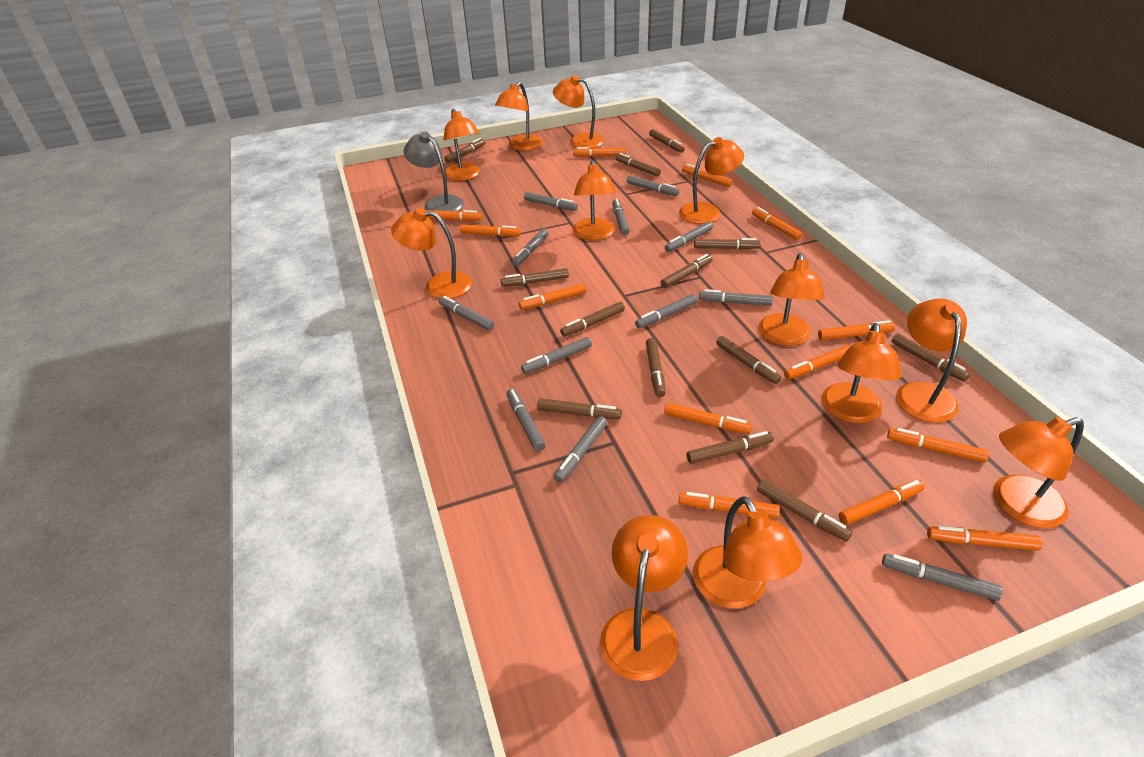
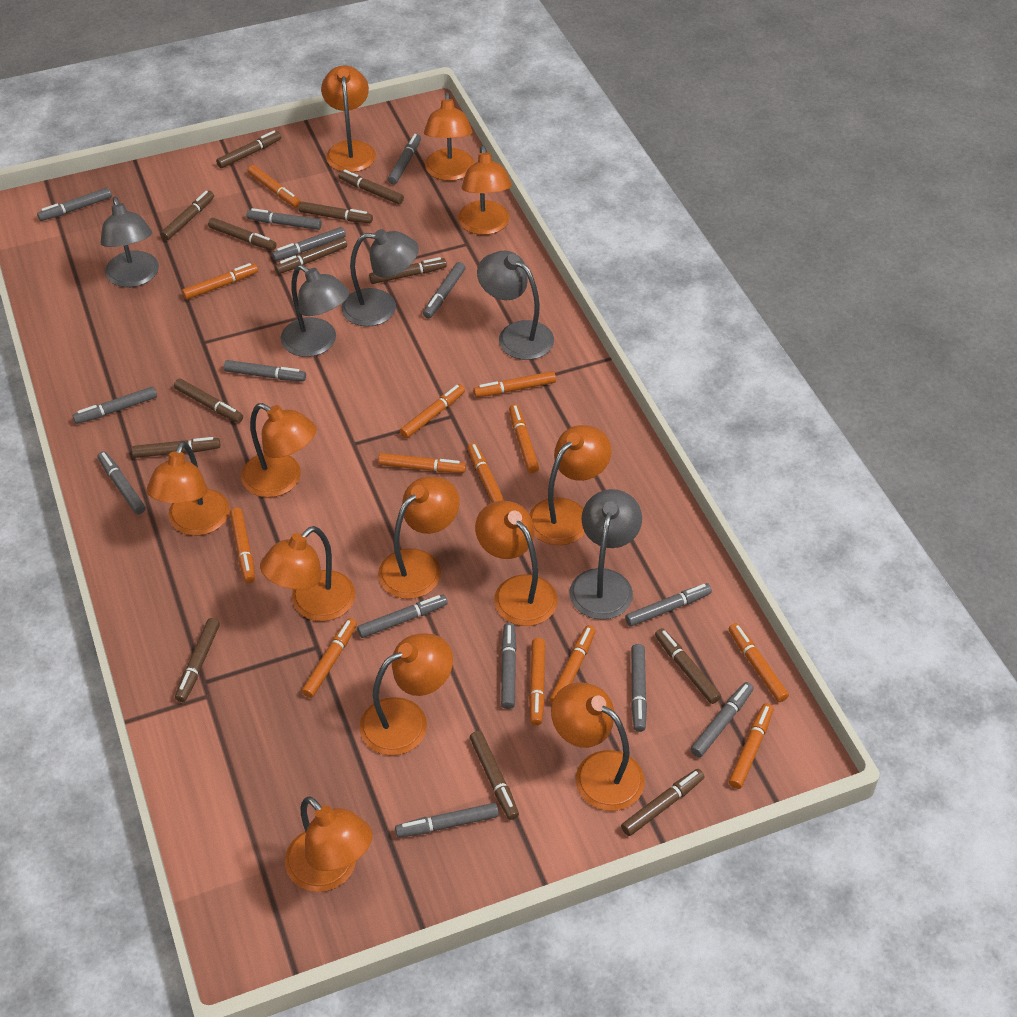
grey lamp: [404,131,464,211] = 1 -> [101,197,159,287] [281,265,349,357] [341,229,419,327] [477,251,554,360] [569,489,642,620] = 5
grey marker: [439,296,494,330] [506,389,545,451] [512,228,549,266] [521,337,592,374] [524,192,578,211] [554,416,607,482] [612,198,629,235] [627,176,679,196] [635,294,697,328] [665,222,713,252] [699,289,773,306] [882,554,1003,601] = 12 -> [37,188,112,221] [73,387,157,424] [98,451,146,514] [224,360,306,381] [246,208,322,230] [272,227,346,261] [357,595,448,638] [388,134,421,185] [395,803,499,838] [423,262,466,319] [501,623,517,709] [625,583,712,627] [631,644,647,732] [691,682,754,758] = 14

